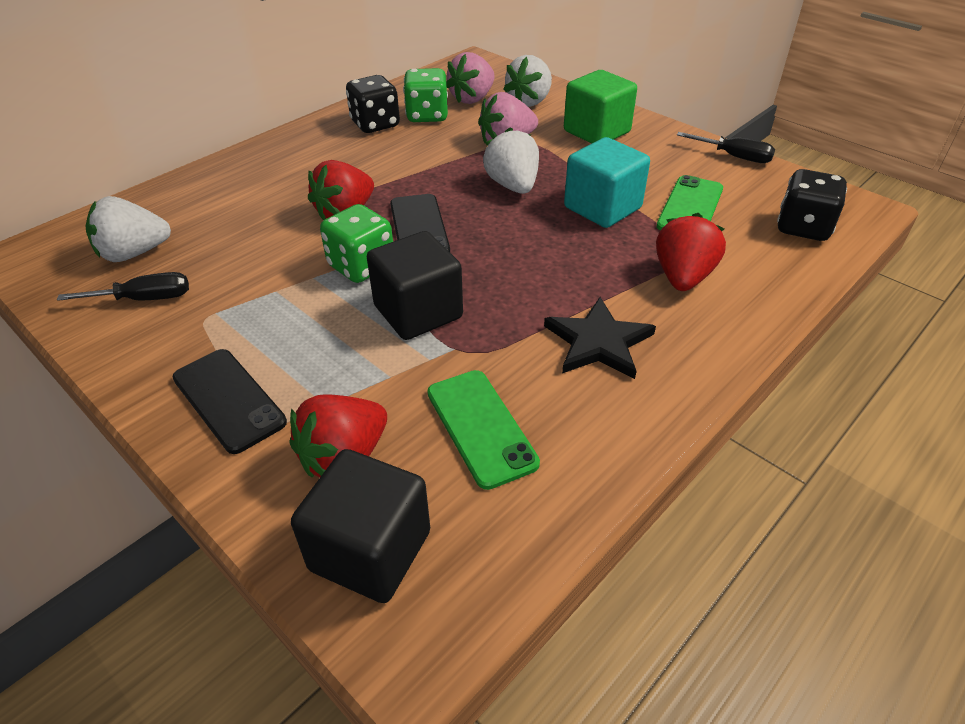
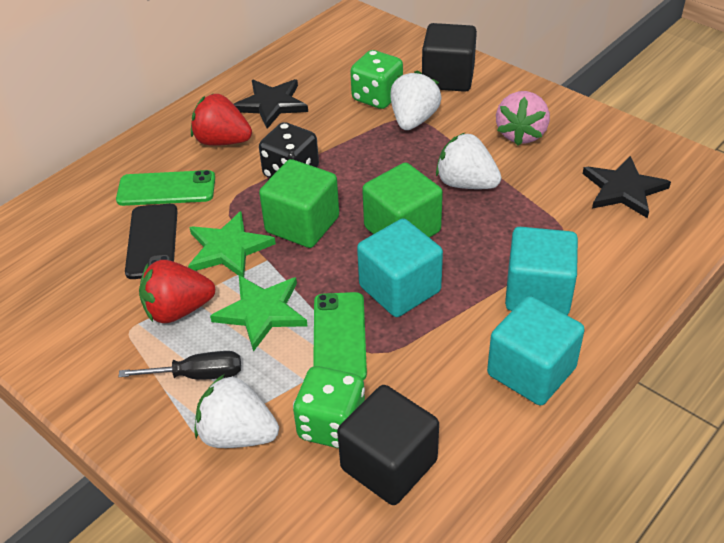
black dice: [346,75,400,133] [777,169,847,241] = 2 -> [259,122,319,178] = 1
black phone: [173,349,287,454] [390,194,450,252] = 2 -> [125,204,178,279] = 1
black screwdriver: [57,272,189,301] [677,132,775,163] = 2 -> [119,351,241,380] = 1
black star: [544,297,656,379] = 1 -> [234,79,308,129] [583,156,671,218] = 2
green cube: [564,70,637,144] = 1 -> [259,159,339,248] [362,163,443,238] = 2
green star: none = 0 -> [188,211,276,278] [210,275,308,352] = 2
pink strawberry: [446,52,495,104] [478,92,538,144] = 2 -> [496,91,550,146] = 1
red strawberry: [290,394,387,478] [308,160,374,221] [656,213,726,291] = 3 -> [139,260,215,323] [191,93,252,146] = 2
turquoise cube: [564,137,650,228] = 1 -> [357,218,443,317] [487,296,585,406] [505,227,578,315] = 3

